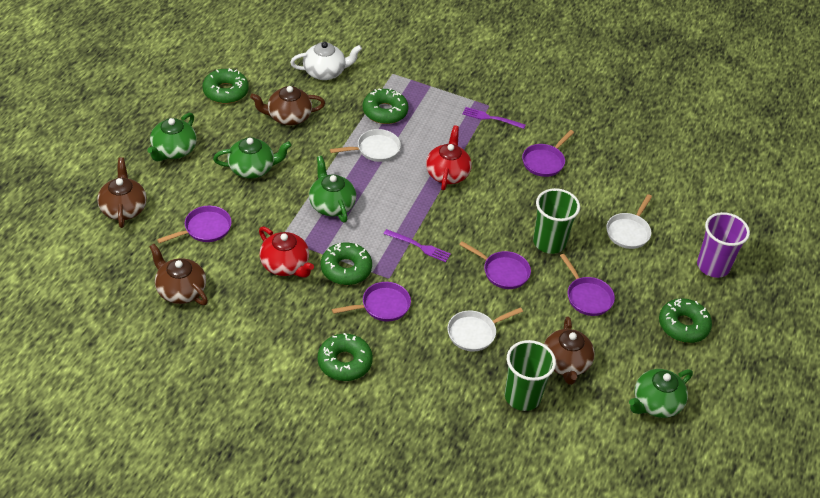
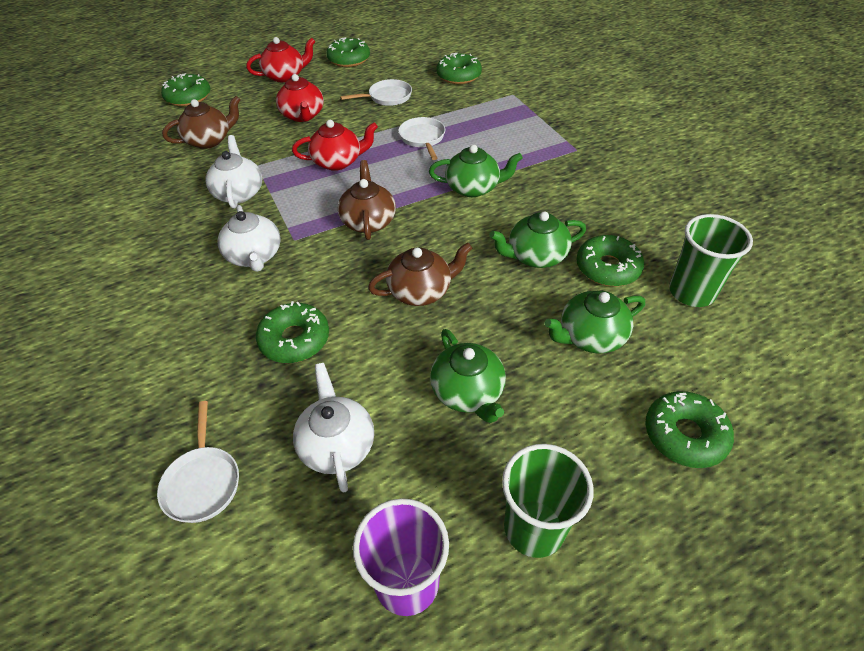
brown teapot: [97,157,147,228] [149,244,208,305] [250,86,325,125] [544,316,595,385] = 4 -> [162,96,240,149] [338,160,396,240] [368,243,472,306] = 3
green donut: [202,68,249,104] [318,333,373,381] [321,243,372,285] [363,88,408,124] [659,298,712,343] = 5 -> [161,73,210,107] [256,301,329,363] [326,37,370,67] [436,53,482,84] [576,235,644,286] [645,391,734,468] = 6
purple fork: [384,229,451,262] [462,107,526,129] = 2 -> none = 0
purple pan: [157,206,232,244] [332,282,411,321] [459,241,531,289] [522,130,574,177] [560,254,615,316] = 5 -> none = 0
red teapot: [259,227,314,278] [426,125,472,190] = 2 -> [246,37,316,82] [276,74,324,122] [292,120,378,171] = 3
white teapot: [290,42,362,80] = 1 -> [206,135,262,209] [218,205,281,272] [293,363,374,493] = 3

